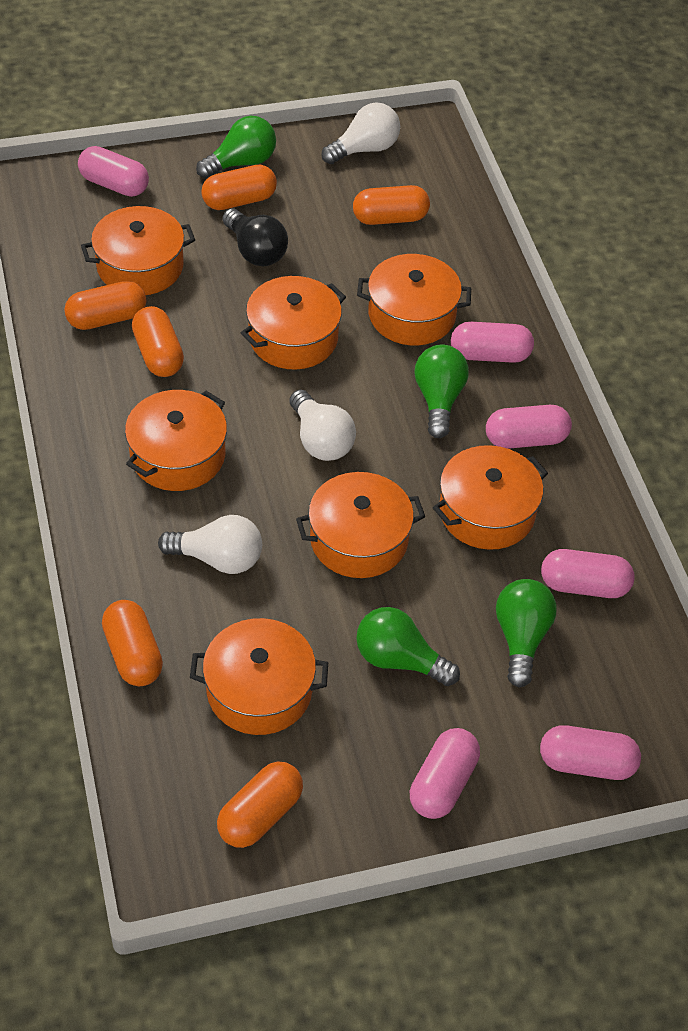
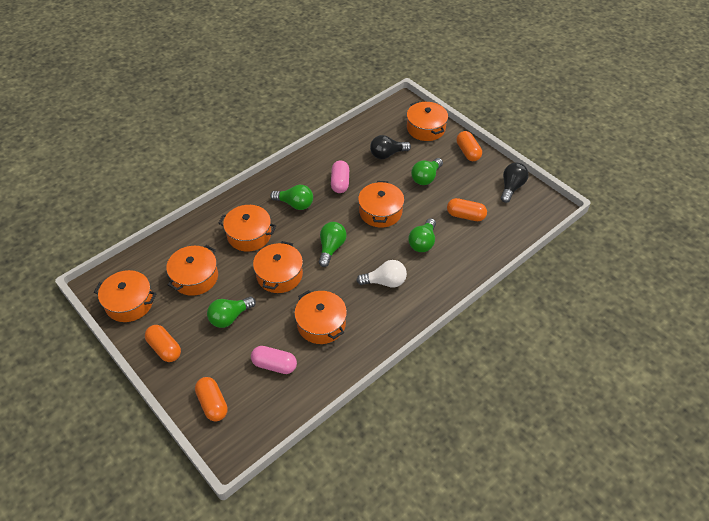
black light bulb: [223,208,288,266] = 1 -> [370,135,411,159] [501,163,529,203] = 2
green light bulb: [196,116,276,179] [356,607,460,686] [414,345,469,438] [496,579,557,687] = 4 -> [207,297,256,328] [270,185,313,210] [319,222,346,267] [408,218,436,252] [411,158,443,185] = 5
orange capsule: [64,281,146,330] [102,600,163,686] [132,306,184,377] [201,165,277,210] [217,761,303,848] [353,185,430,225] = 6 -> [145,325,181,362] [195,377,228,421] [447,198,487,221] [457,131,482,161] = 4
pink capsule: [78,146,149,197] [410,728,480,819] [451,322,534,363] [486,405,572,449] [540,725,641,780] [541,549,635,598] = 6 -> [251,346,297,374] [331,160,349,193] = 2
white light bulb: [158,515,262,574] [289,389,356,461] [321,102,400,164] = 3 -> [356,260,407,288] = 1

